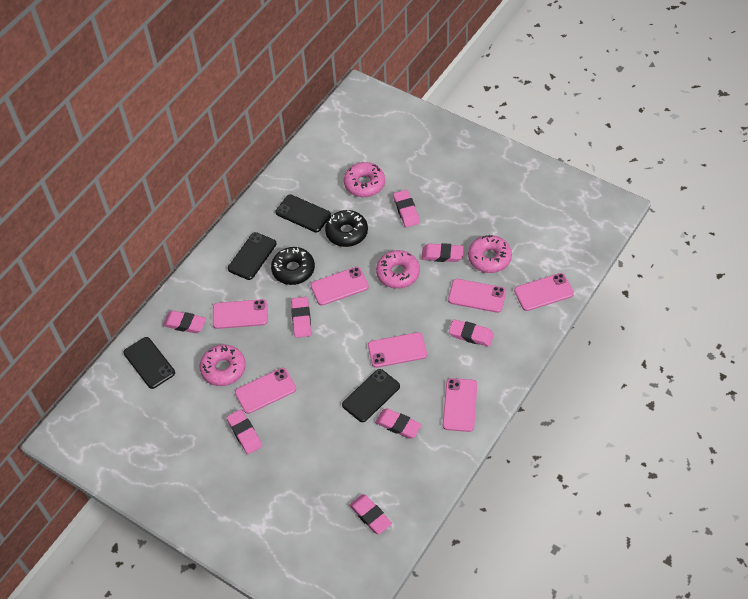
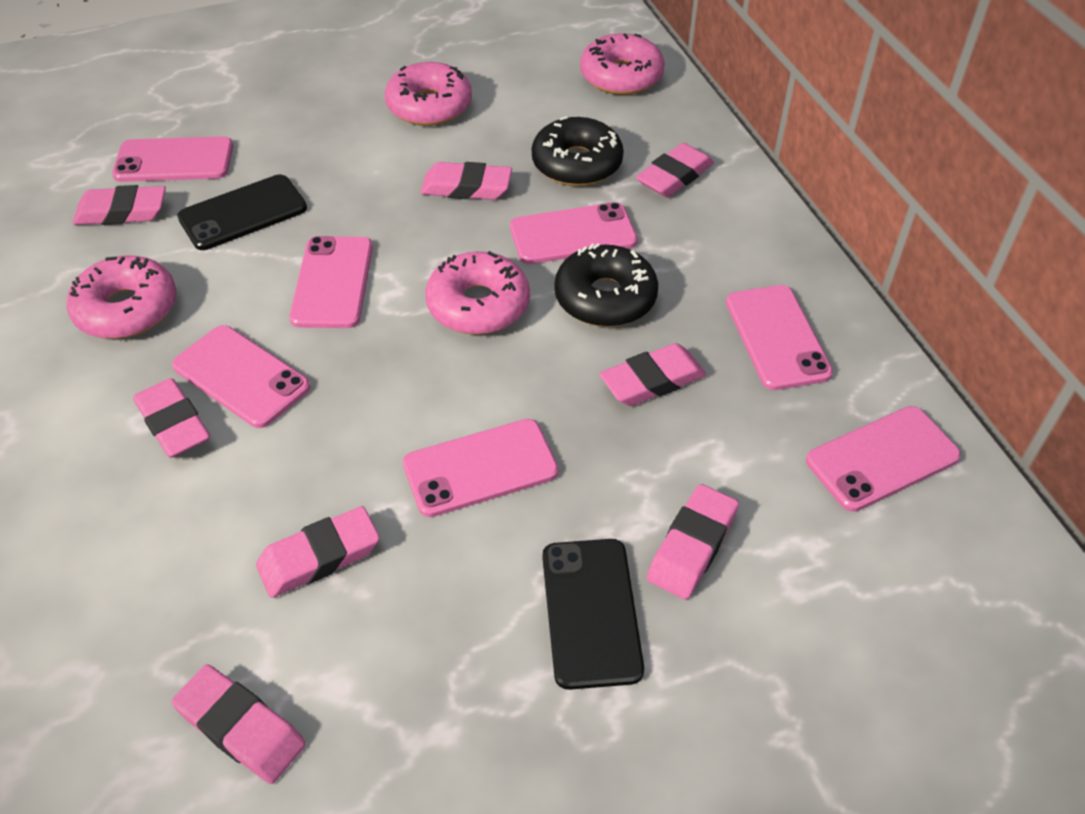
black phone: [124,337,175,389] [228,232,276,280] [275,195,331,232] [342,369,400,422] = 4 -> [177,174,307,250] [542,539,644,690] = 2

